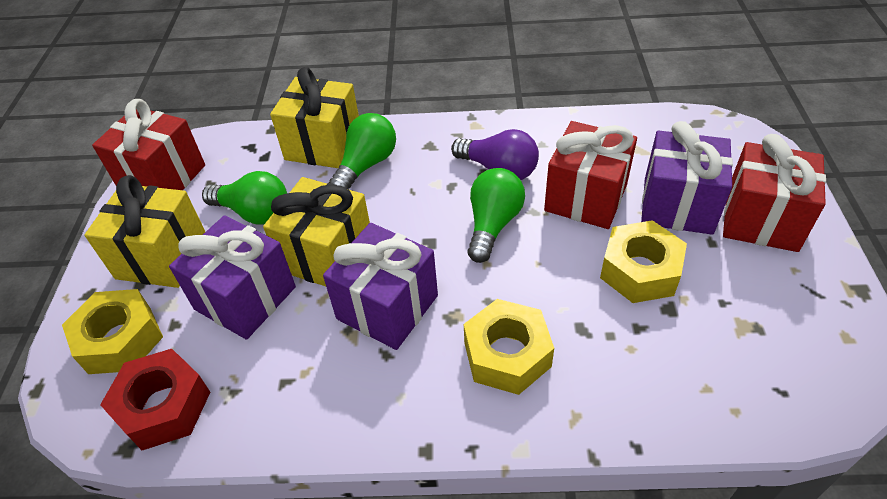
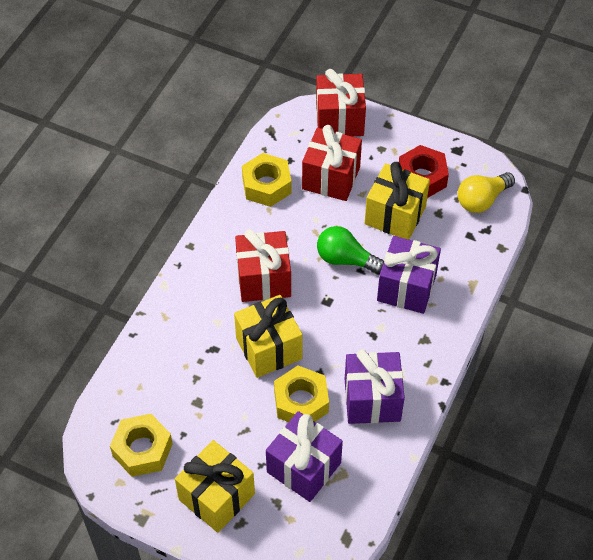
green light bulb: [202,171,287,224] [329,113,396,189] [468,168,525,263] = 3 -> [317,226,384,274] = 1
purple light bulb: [451,129,539,180] = 1 -> none = 0
yellow light bulb: none = 0 -> [458,172,515,213] = 1

